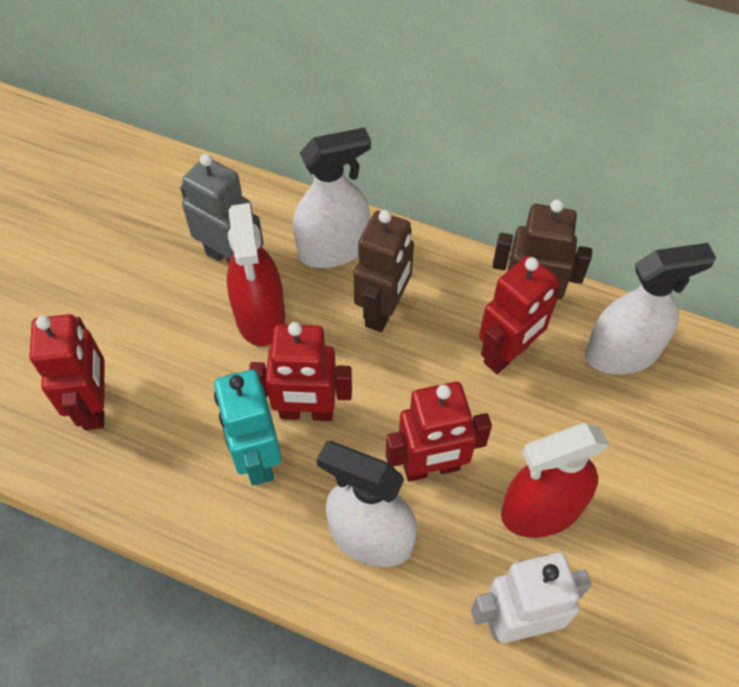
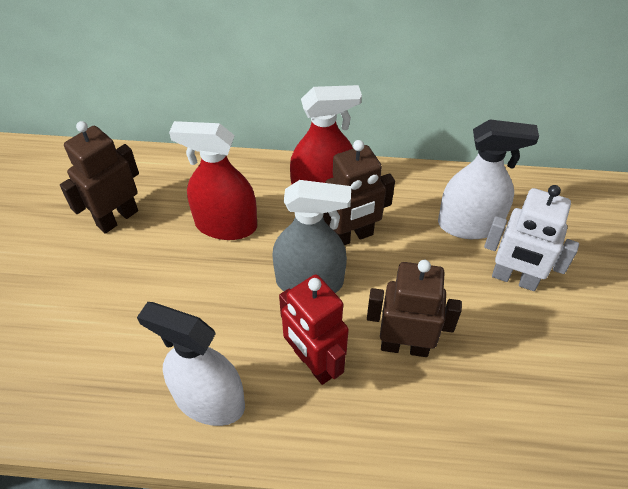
brown robot: [353,210,414,332] [492,199,592,311] = 2 -> [60,121,139,234] [323,140,395,245] [367,260,462,357] = 3
grey robot: [180,154,264,265] = 1 -> none = 0
grey spray bottle: none = 0 -> [272,180,351,293] = 1
red robot: [30,314,105,430] [249,322,352,421] [386,382,492,482] [479,255,561,374] = 4 -> [279,274,349,385] = 1
turquoise robot: [214,370,282,485] = 1 -> none = 0
white spray bottle: [293,127,371,268] [316,441,417,567] [585,243,716,375] = 3 -> [137,302,245,426] [438,119,539,239] = 2

